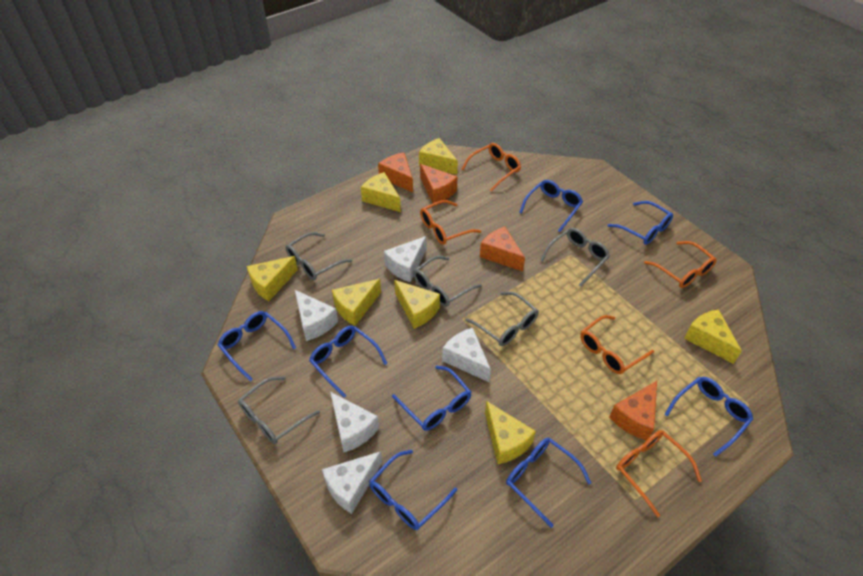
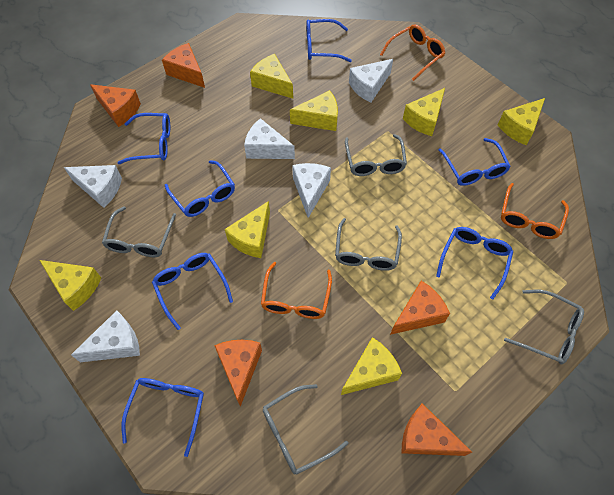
blue glasses: [218,311,296,381] [309,326,388,398] [369,450,457,530] [392,366,471,431] [506,438,591,528] [519,180,583,232] [608,201,673,245] [664,377,753,457] = 8 -> [118,113,170,164] [121,378,204,457] [152,253,233,330] [165,160,235,217] [307,19,352,62] [436,227,513,299] [439,138,511,186] = 7
orange cheese: [378,152,413,193] [420,164,458,203] [480,226,525,271] [609,381,657,440] = 4 -> [90,84,141,127] [162,43,205,88] [214,340,262,407] [390,281,450,335] [402,403,472,456] = 5
orange glasses: [420,200,481,245] [462,143,521,191] [580,315,654,374] [616,430,702,517] [644,241,717,288] = 5 -> [261,262,332,319] [380,24,445,81] [501,183,569,239] = 3

